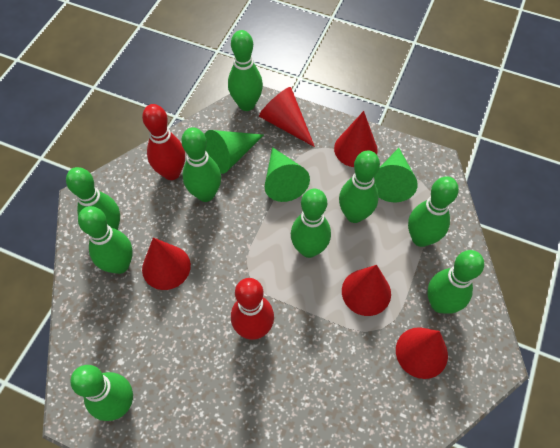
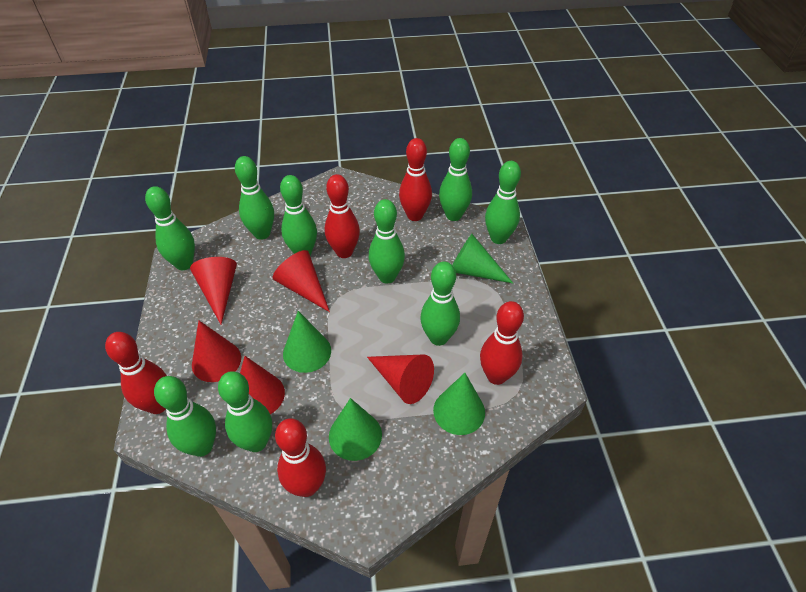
green cone: [204,130,263,174] [265,147,310,202] [374,148,418,202] = 3 -> [283,311,331,373] [329,398,382,461] [433,373,485,435] [452,234,513,283] = 4
red bowling pin: [142,104,185,180] [231,278,274,340] = 2 -> [105,332,167,414] [275,418,326,497] [325,174,360,258] [399,138,432,221] [480,301,524,385] = 5

